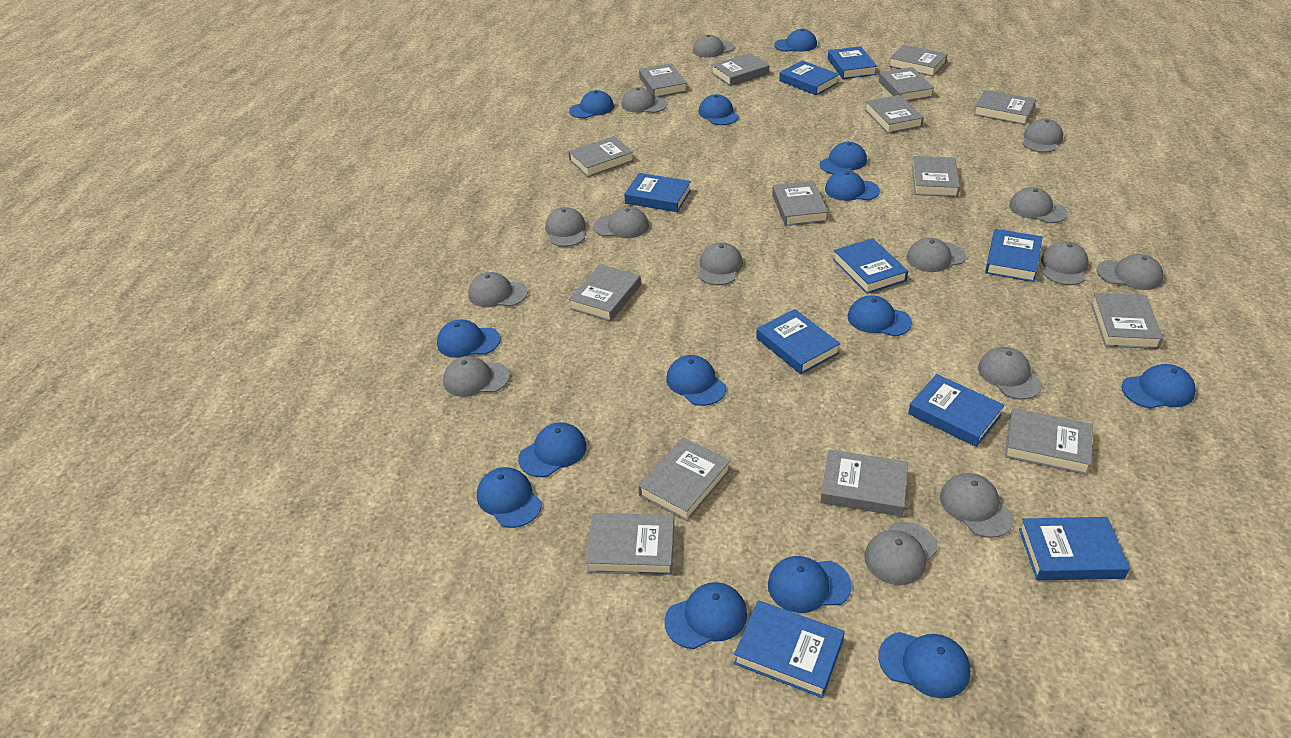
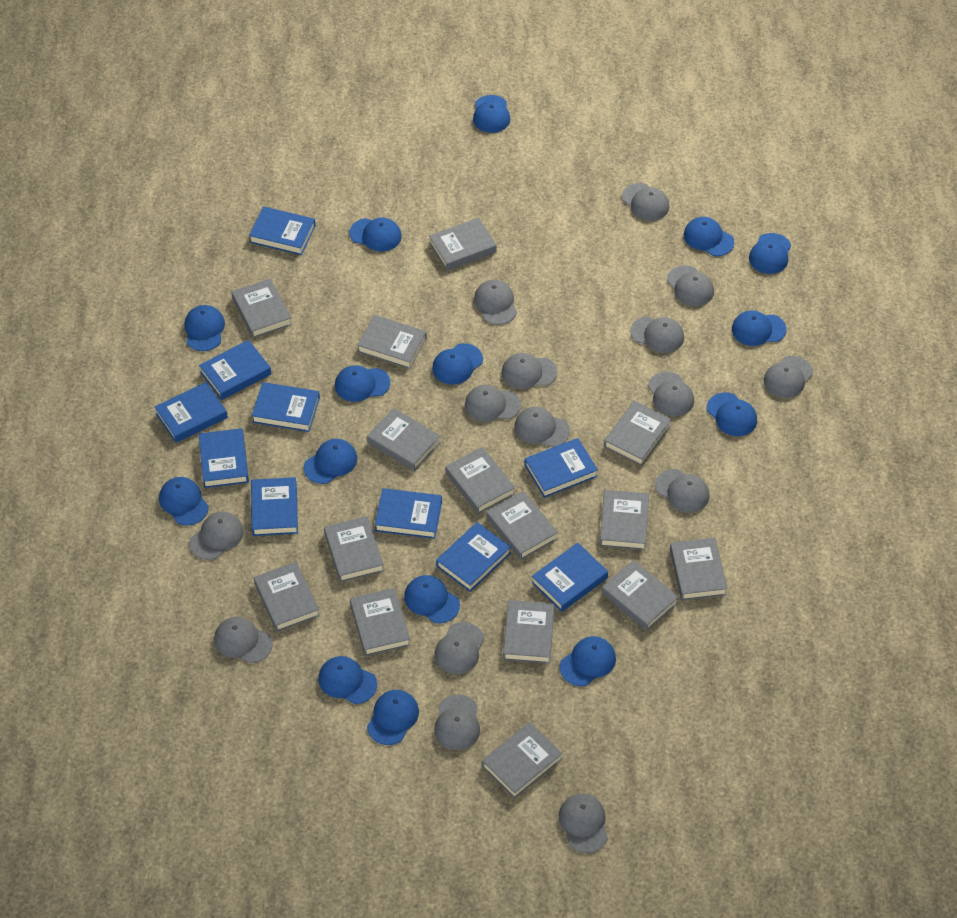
blue book: [624,173,691,212] [734,600,845,698] [756,309,841,374] [779,60,839,95] [828,46,877,79] [833,238,908,294] [908,374,1005,447] [985,229,1042,282] [1019,517,1130,580] = 9 -> [154,382,228,443] [199,340,271,400] [199,428,249,488] [249,207,315,255] [251,477,298,536] [252,382,320,432] [375,488,442,539] [436,522,511,592] [525,438,598,498] [531,543,608,612] = 10
blue cap: [437,319,500,358] [477,467,542,528] [518,422,587,477] [569,90,614,118] [664,582,747,649] [666,355,726,406] [699,94,739,125] [768,556,852,613] [774,29,817,52] [820,142,867,174] [825,170,880,201] [847,295,912,336] [878,632,970,698] [1122,364,1196,409] = 14 -> [159,477,209,525] [185,305,225,351] [304,439,357,484] [318,656,377,704] [335,365,390,402] [349,218,402,252] [367,690,419,745] [404,575,460,624] [432,343,483,385] [473,95,510,133] [560,636,616,686] [684,217,734,256] [707,392,757,436] [732,310,787,346] [749,233,791,274] = 15

